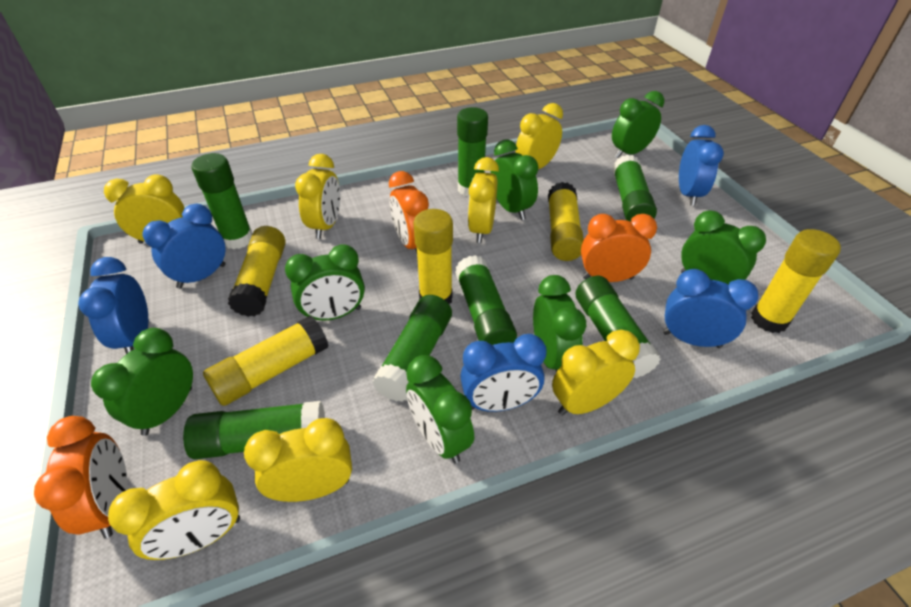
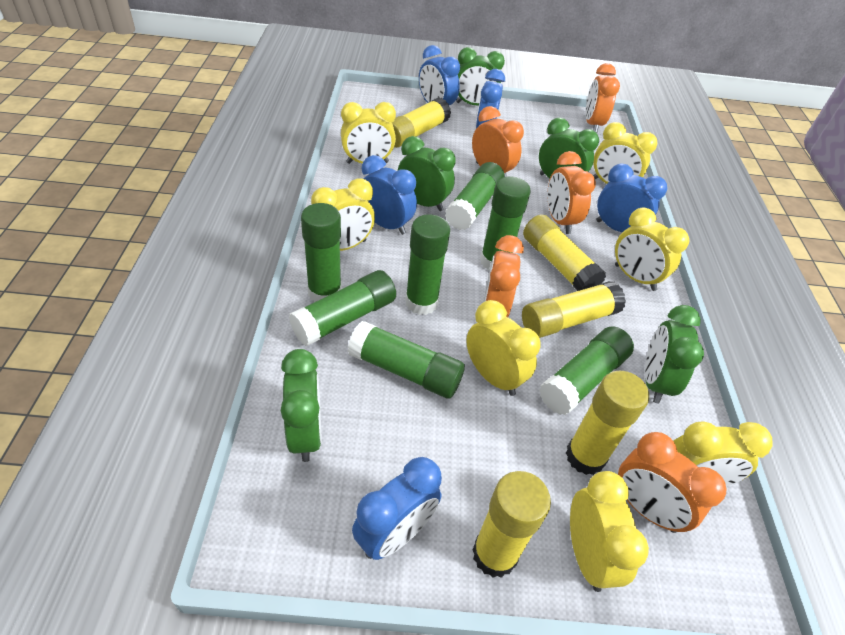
green clock: [91,328,193,436] [285,244,365,321] [406,355,474,463] [491,139,538,220] [533,275,586,372] [612,91,664,158] [681,210,766,285] = 7 -> [281,349,322,462] [398,136,456,211] [456,47,505,105] [539,118,599,178] [645,305,704,404] = 5
orange clock: [34,416,127,538] [389,171,429,253] [581,214,657,282] = 3 -> [472,106,524,177] [483,235,524,317] [547,151,596,234] [586,63,620,133] [618,432,726,533] = 5

